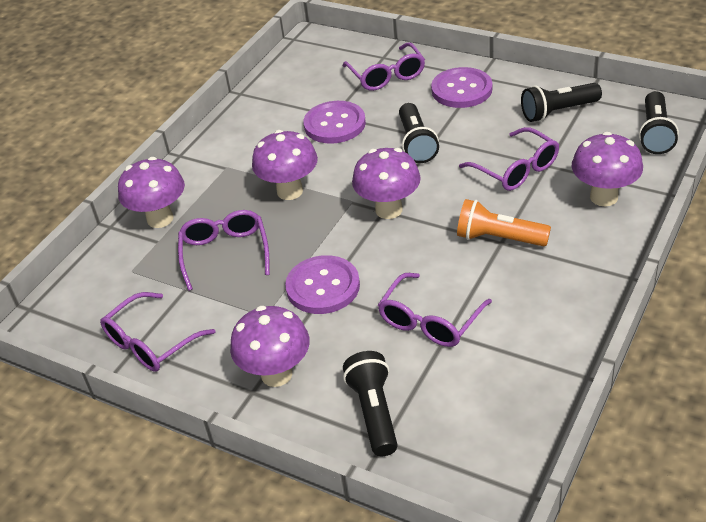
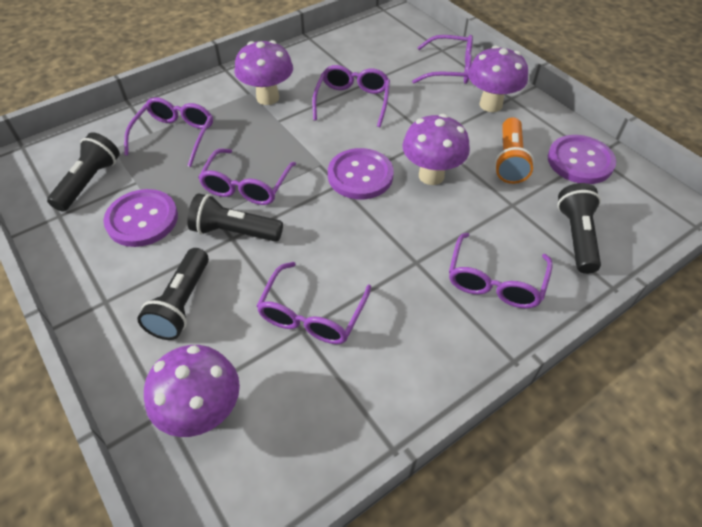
purple glasses: [100,292,215,372] [178,210,270,291] [343,42,425,91] [378,273,492,347] [459,127,559,191] = 5 -> [124,97,213,167] [198,149,296,205] [257,262,371,344] [312,65,390,127] [412,35,473,84] [449,233,553,308] = 6
purple mushroom: [118,157,185,228] [230,306,310,387] [252,130,318,200] [352,148,421,219] [572,132,643,206] = 5 -> [144,345,240,437] [234,40,293,105] [402,114,470,185] [468,46,528,112] = 4

